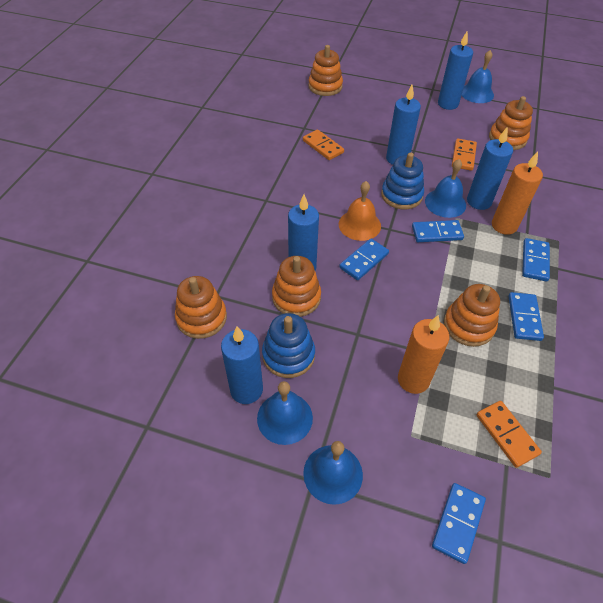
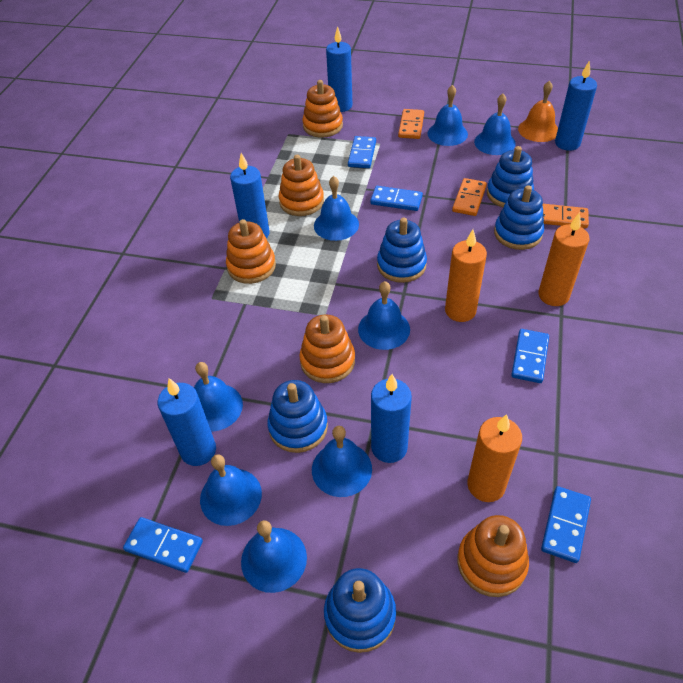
blue bell: [257,381,313,445] [303,441,363,505] [425,159,466,218] [462,50,494,103] = 4 -> [194,362,243,431] [200,454,262,526] [241,520,307,593] [312,426,372,497] [314,176,359,241] [358,281,410,350] [427,85,468,146] [474,94,516,155] = 8
blue stacking toy: [262,313,315,378] [381,152,424,210] = 2 -> [268,380,328,453] [324,568,396,653] [377,217,427,283] [487,146,534,208] [494,185,544,250] = 5
orange candle: [398,315,449,394] [492,152,543,235] = 2 -> [445,230,487,322] [467,414,522,502] [538,212,590,306] = 3

